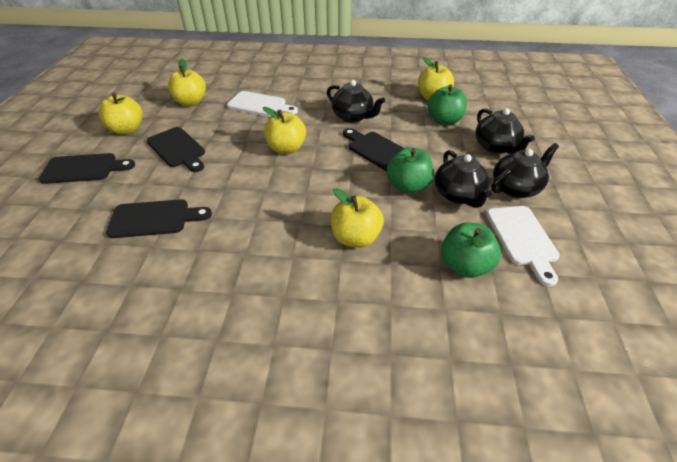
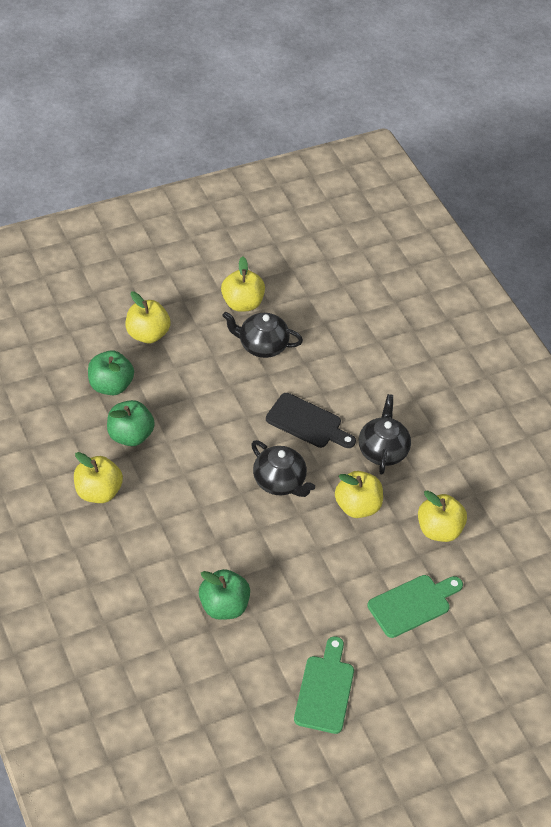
black cutting board: [39,153,135,184] [106,199,212,238] [147,127,205,172] [343,128,404,172] = 4 -> [266,393,356,448] = 1
black teapot: [327,80,385,123] [435,150,492,208] [475,108,535,154] [491,143,559,198] = 4 -> [222,312,303,358] [251,440,315,497] [359,394,411,475] = 3
green cutting board: none = 0 -> [294,636,354,734] [367,575,463,638] = 2
white cutting board: [227,91,298,117] [486,206,560,286] = 2 -> none = 0

